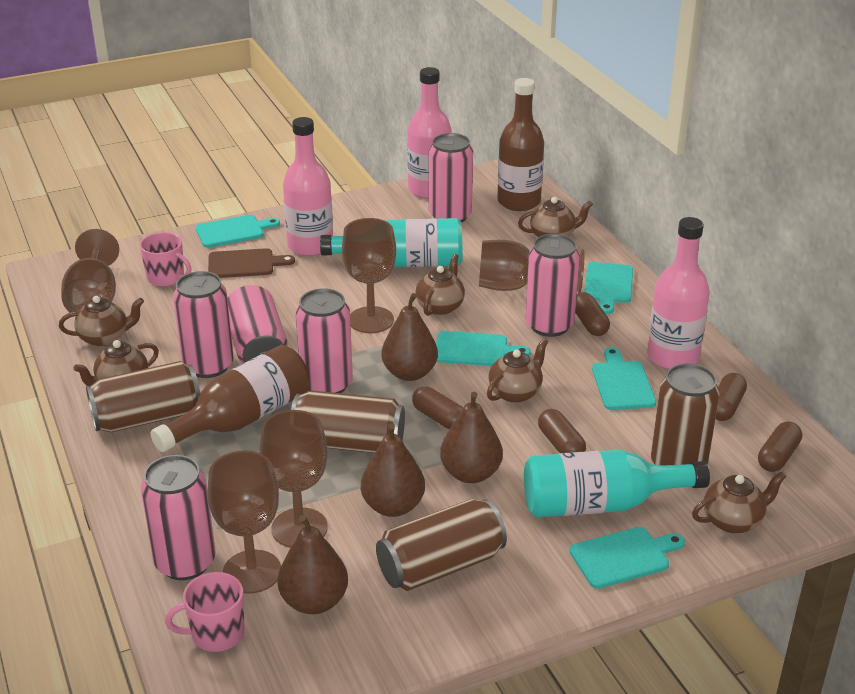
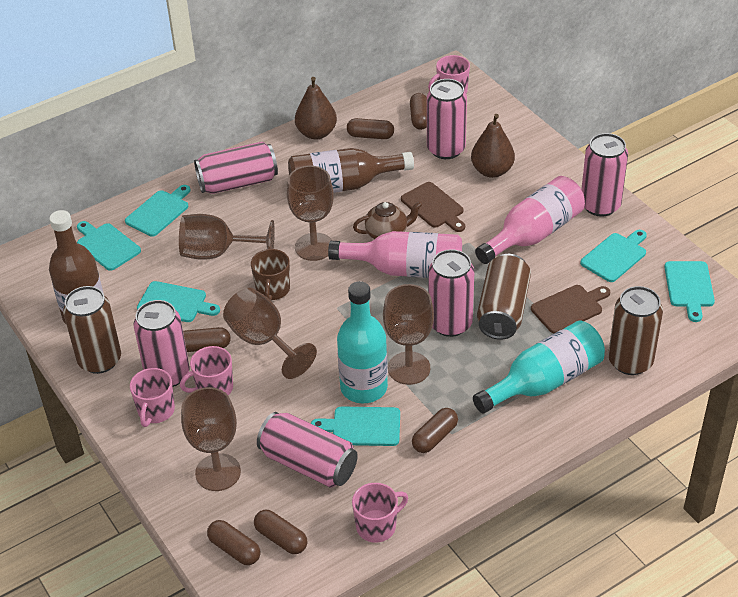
brown can: [86,361,200,432] [291,390,405,453] [376,499,507,591] [651,363,720,465] = 4 -> [63,286,121,374] [477,254,531,340] [608,286,663,375] = 3
brown capsule: [412,386,463,429] [538,409,586,453] [575,292,610,336] [716,373,747,421] [758,422,802,472] = 5 -> [183,327,231,352] [207,520,260,565] [254,510,307,554] [347,118,394,139] [410,93,427,130] [412,408,458,453] = 6
brown cutting board: [208,248,295,278] = 1 -> [401,182,465,232] [531,285,610,333] = 2
brown mug: none = 0 -> [251,249,290,300] = 1
brown pear: [277,515,348,614] [361,423,425,517] [381,293,438,381] [440,392,503,483] = 4 -> [295,77,337,140] [471,114,515,178] = 2
brown teapot: [59,296,144,347] [74,340,159,386] [415,254,465,316] [487,339,548,403] [518,197,593,237] [692,471,786,533] = 6 -> [353,201,422,239] = 1
pink bottle: [283,117,333,256] [407,67,452,199] [647,217,710,369] = 3 -> [328,231,462,278] [475,176,585,264] = 2
pink mug: [140,232,192,287] [165,572,245,652] = 2 -> [130,368,175,427] [180,346,233,395] [352,483,408,543] [428,55,470,94] = 4
turquoise cutting board: [196,215,280,248] [436,331,530,366] [570,527,685,589] [584,262,633,314] [592,347,656,410] = 5 -> [77,221,141,271] [125,185,190,237] [137,281,220,322] [311,406,400,446] [580,230,647,282] [664,261,715,322] = 6

